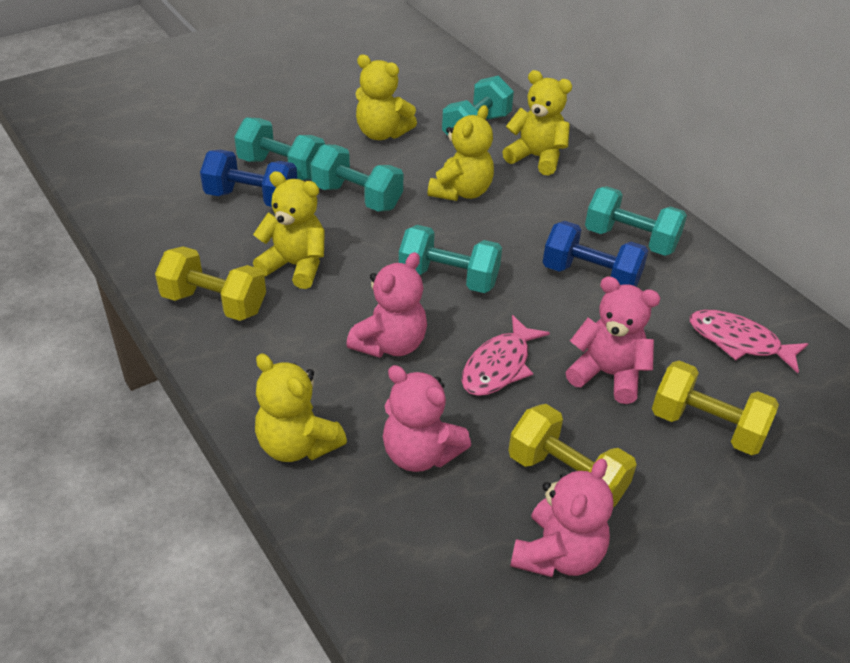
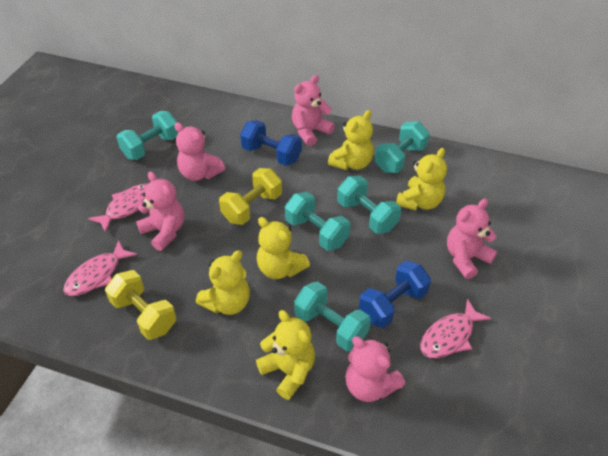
pink fish: [461,315,550,396] [690,310,808,373] = 2 -> [63,240,137,296] [88,184,148,233] [420,299,491,358] = 3
pink teddy bear: [346,252,427,358] [383,365,471,472] [510,458,613,577] [565,276,660,404] = 4 -> [136,172,184,251] [174,122,225,181] [292,75,335,146] [345,337,405,402] [447,199,497,279] = 5
yellow dumbbell: [155,246,266,321] [509,404,637,507] [652,361,779,455] = 3 -> [105,270,176,340] [219,168,282,225] = 2

